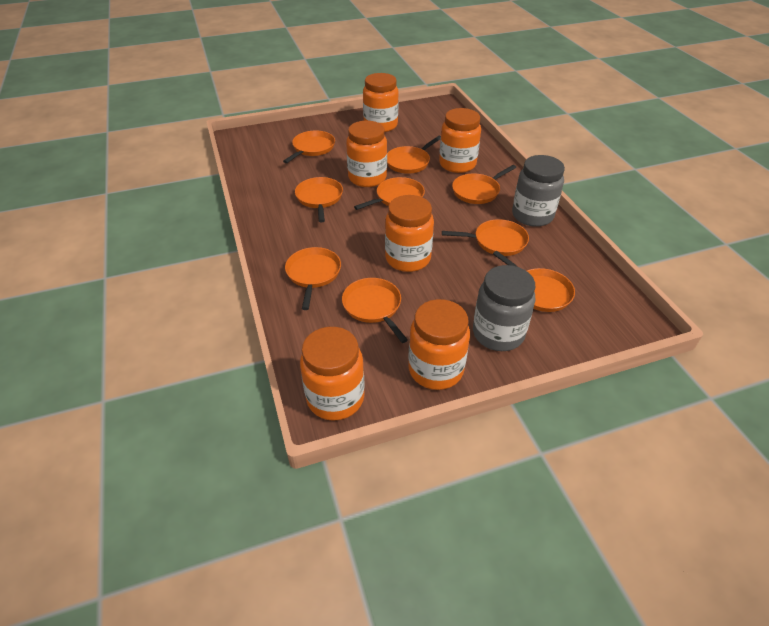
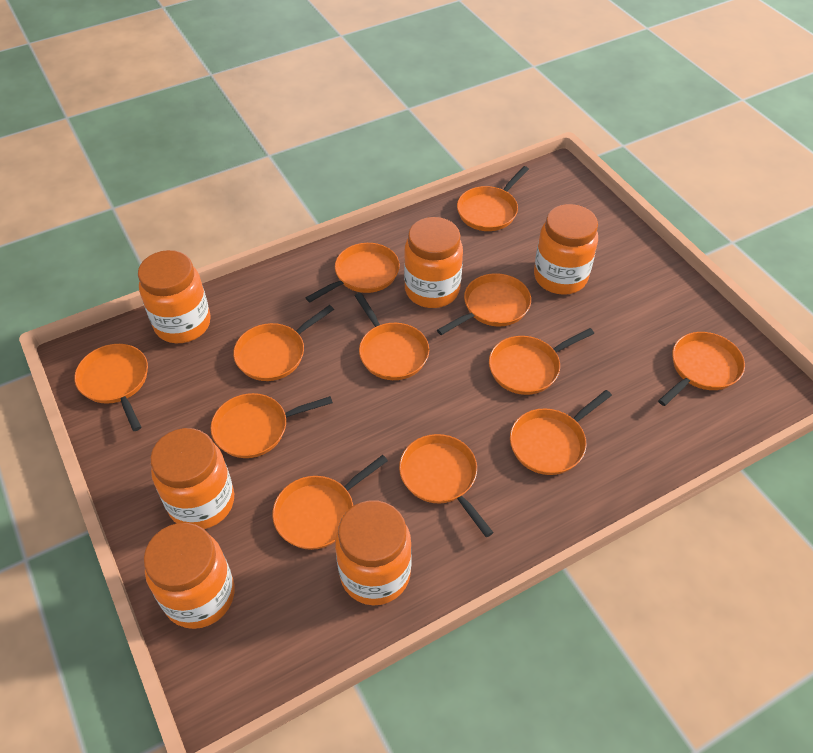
grey jar: [473,265,535,351] [512,155,565,227] = 2 -> none = 0
orange pan: [283,130,335,163] [285,247,341,310] [295,177,343,222] [342,278,408,343] [354,177,425,210] [387,136,441,174] [442,219,529,256] [452,165,516,204] [493,251,575,312] = 9 -> [74,344,148,431] [211,393,333,458] [233,305,334,381] [272,455,388,550] [306,243,400,302] [355,292,429,380] [399,434,494,537] [437,273,531,335] [457,166,529,231] [489,328,594,395] [510,390,612,475] [658,332,745,406] = 12

